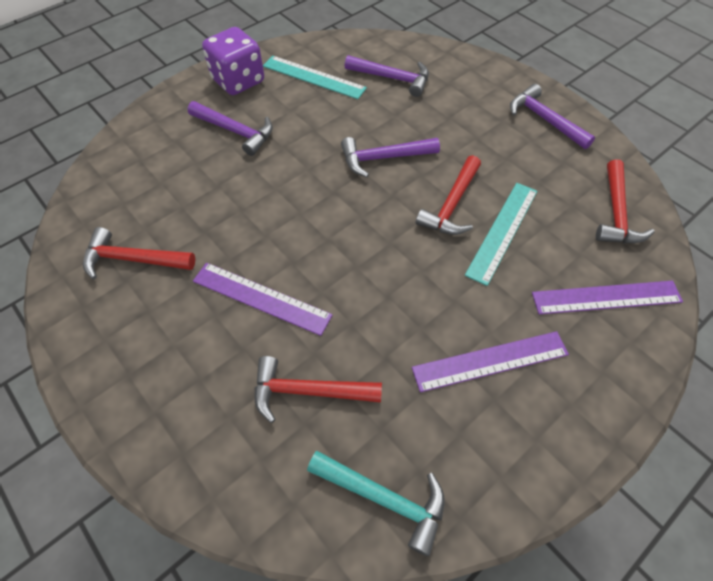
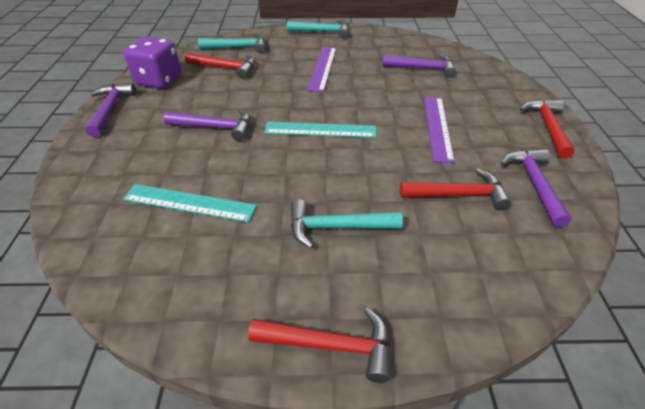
purple ruler: [193,263,333,336] [412,331,569,392] [532,281,683,314] = 3 -> [307,47,337,92] [424,97,455,163] = 2
turquoise hammer: [307,451,445,556] = 1 -> [198,33,265,53] [287,19,349,38] [291,200,403,249] = 3

